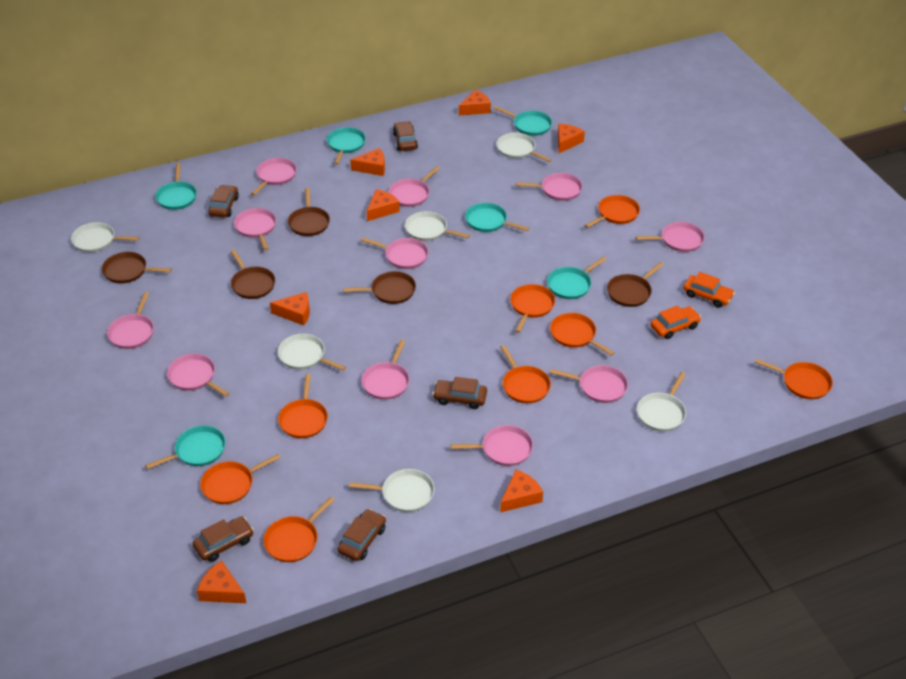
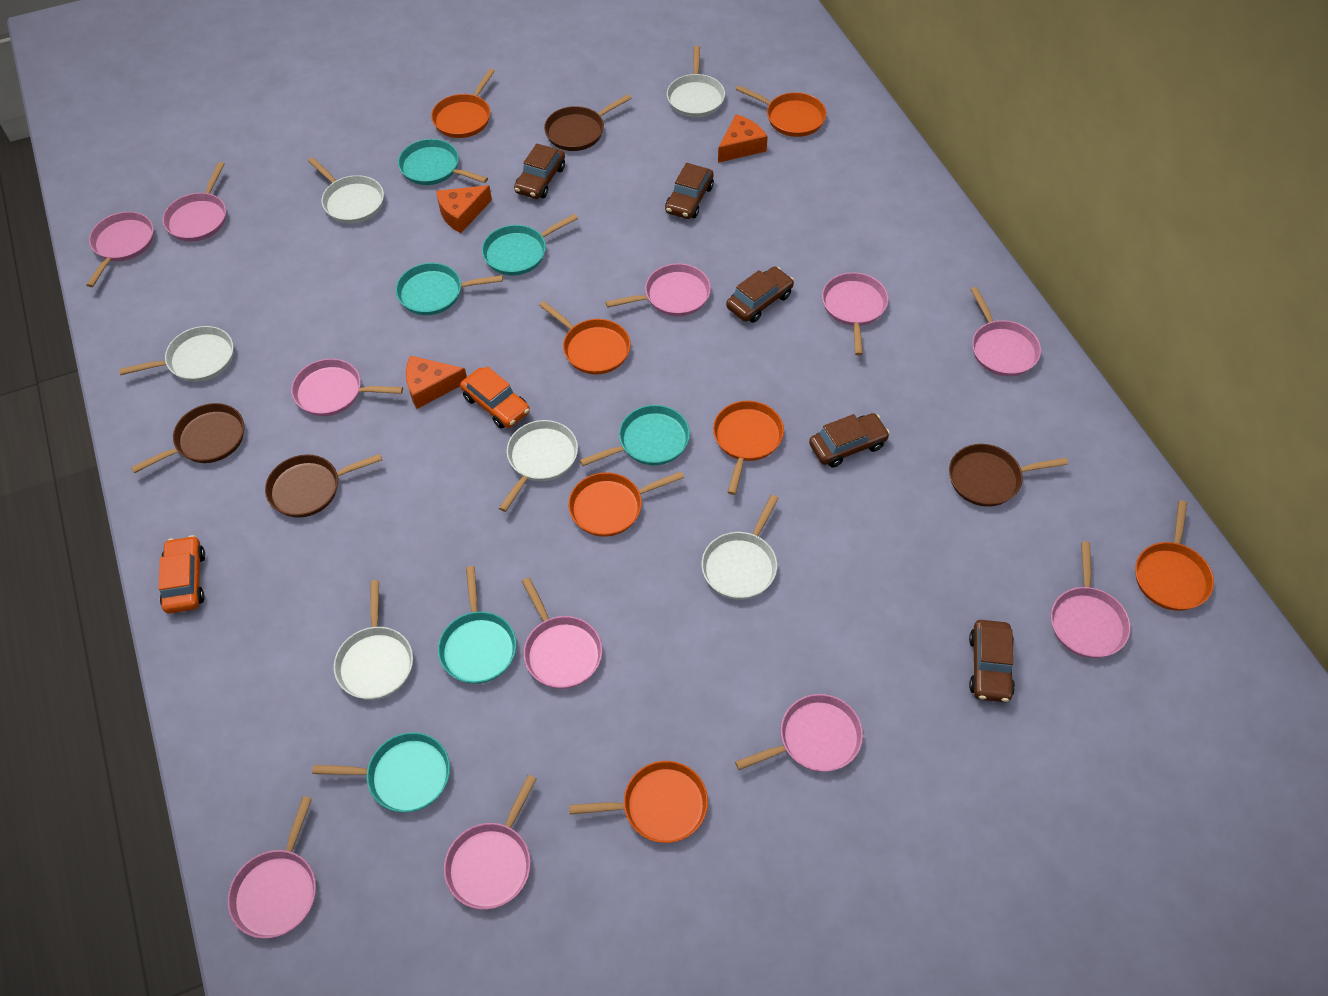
brown pan: [102,252,172,284] [231,250,275,299] [288,188,330,236] [343,271,416,304] [607,262,664,307] = 5 -> [131,403,244,473] [265,454,382,518] [544,94,632,151] [949,444,1068,507] = 4
orange cheese: [197,561,246,603] [270,292,310,325] [350,148,385,176] [367,189,400,221] [459,90,491,116] [500,470,543,512] [558,124,585,153] = 7 -> [406,355,467,409] [436,185,492,233] [718,114,768,163] = 3
orange pan: [200,454,281,504] [263,497,334,562] [278,374,328,438] [500,345,551,403] [510,284,555,333] [550,313,614,356] [585,195,640,228] [755,359,833,399] = 8 -> [431,68,495,138] [539,301,631,374] [568,472,684,537] [569,761,708,843] [713,401,784,495] [736,85,826,137] [1135,500,1214,611] = 7

